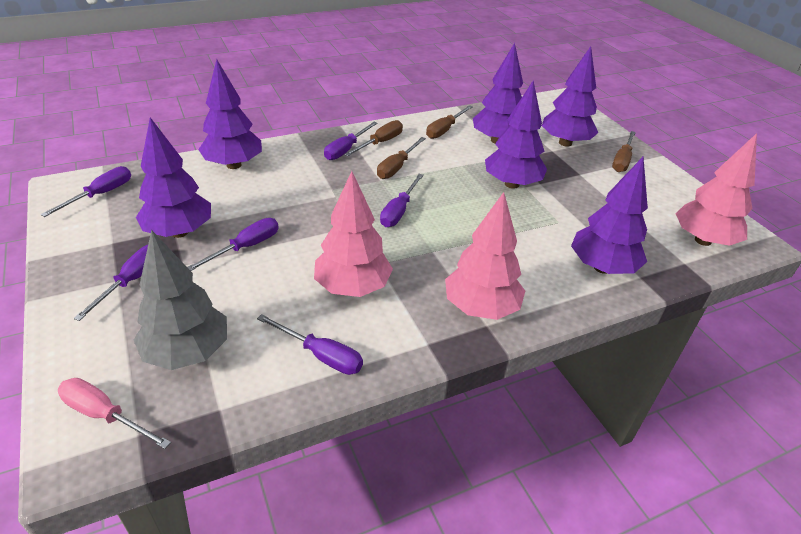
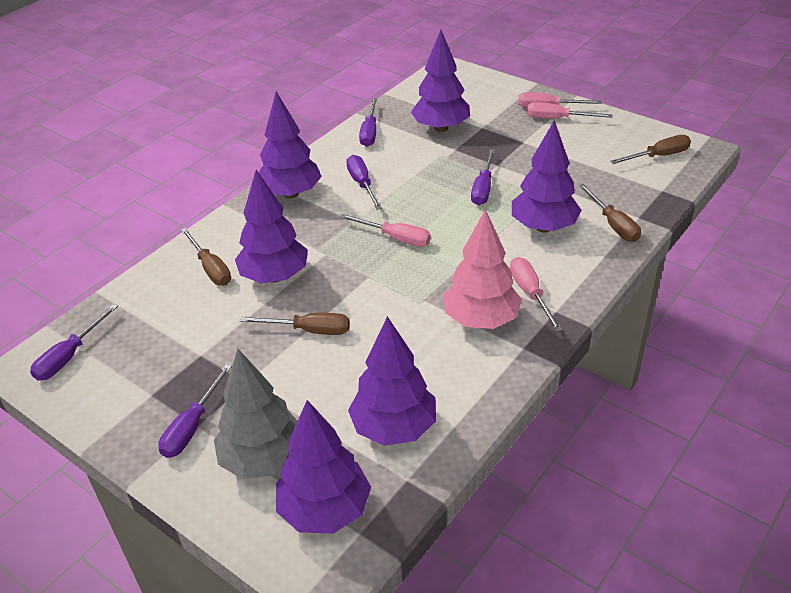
pink screwdriver: [58,378,171,449] = 1 -> [340,214,431,247] [510,257,562,332] [518,92,602,108] [527,102,612,119] = 4
pink tree: [314,171,393,297] [445,192,525,320] [675,133,757,246] = 3 -> [443,209,522,329] = 1
purple screwdriver: [41,166,131,217] [73,245,148,321] [187,218,279,271] [257,314,363,375] [324,122,378,160] [380,174,424,227] = 6 -> [30,304,118,381] [158,364,232,458] [346,155,382,210] [359,98,377,147] [471,149,495,205] = 5

